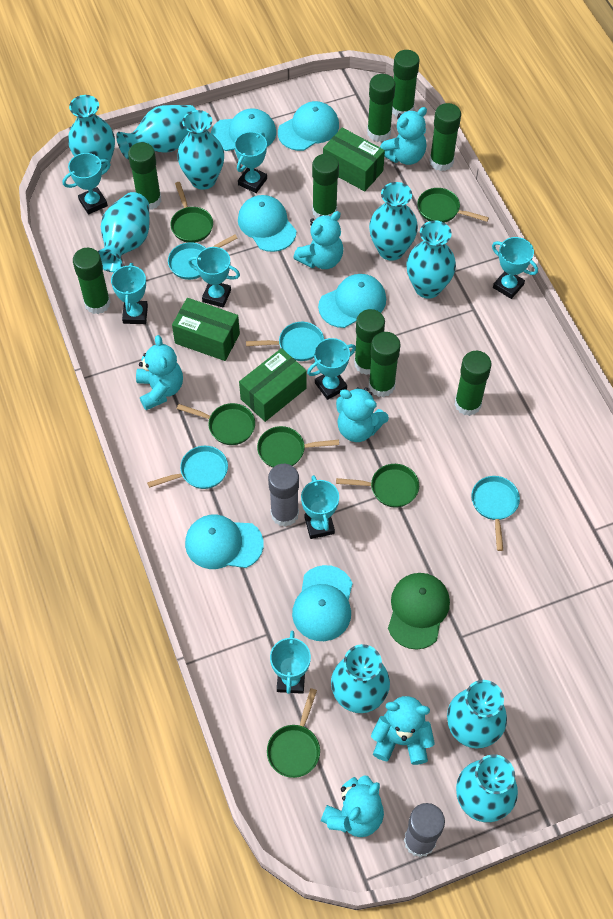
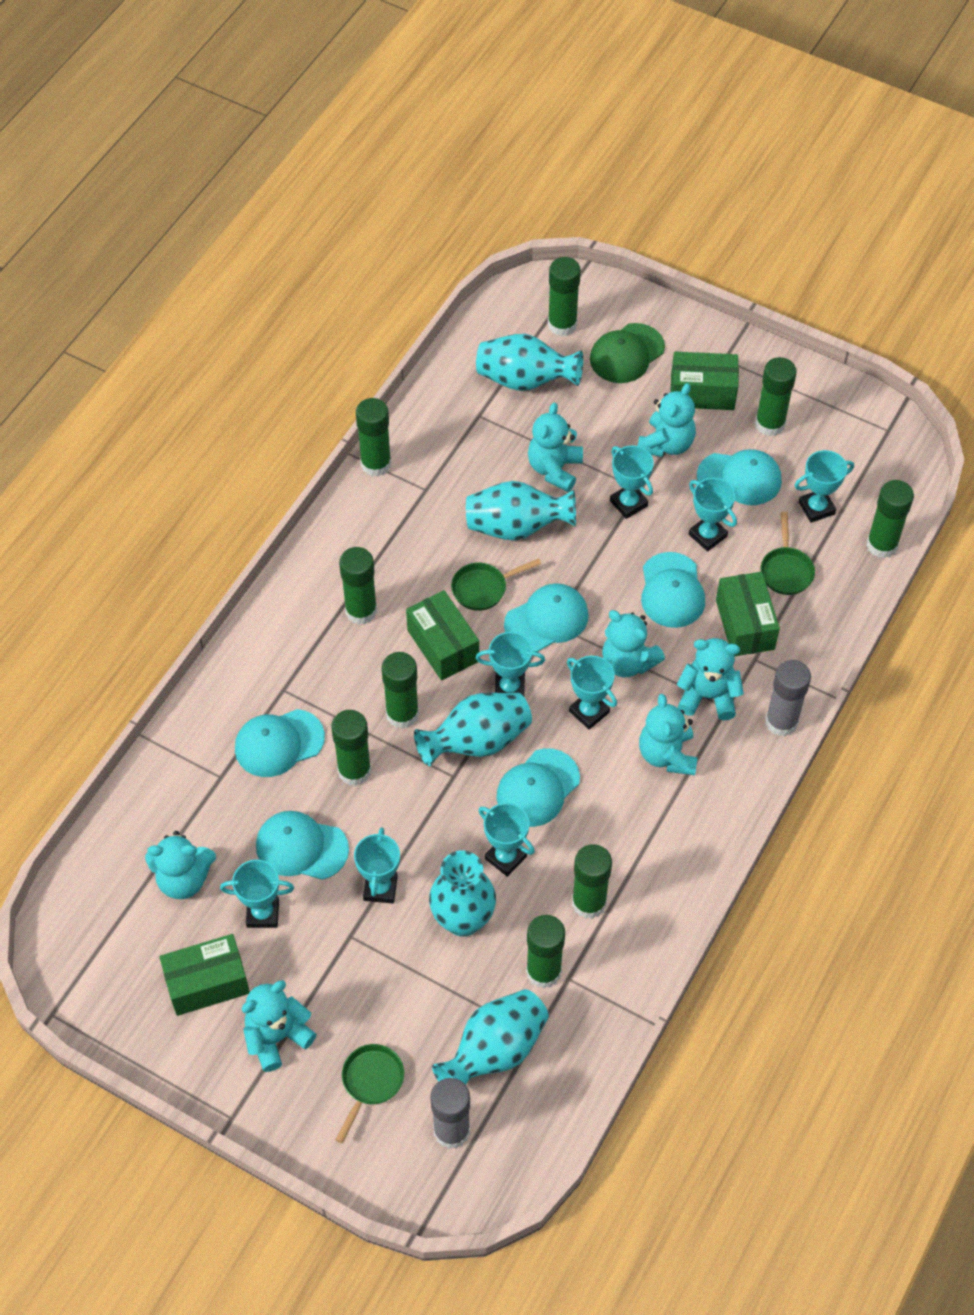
green box: [172,298,240,361] [239,348,307,422] [323,127,385,191] = 3 -> [159,934,250,1016] [406,590,479,681] [670,352,739,410] [716,572,780,656] = 4
green pan: [170,182,213,243] [177,403,255,445] [257,426,339,468] [267,688,320,778] [336,464,419,508] [417,188,489,223] = 6 -> [336,1044,404,1143] [451,558,541,611] [760,512,815,595] = 3
turquoise pan: [147,446,228,489] [168,235,238,280] [246,322,324,361] [471,476,520,551] = 4 -> none = 0
turquoise teddy bear: [136,335,183,410] [293,211,343,269] [321,775,384,837] [336,387,389,442] [371,696,435,765] [380,107,427,165] = 6 -> [145,831,216,899] [242,980,317,1072] [528,403,583,492] [602,610,665,677] [638,383,696,457] [639,694,698,775] [677,638,744,720] = 7
turquoise vase: [68,95,115,171] [97,192,150,272] [116,105,196,159] [177,110,224,190] [331,644,390,713] [369,182,418,261] [406,220,456,299] [447,680,507,749] [456,754,518,822] = 9 -> [414,693,532,767] [429,850,496,937] [432,989,549,1085] [466,481,576,540] [476,334,583,391] = 5

